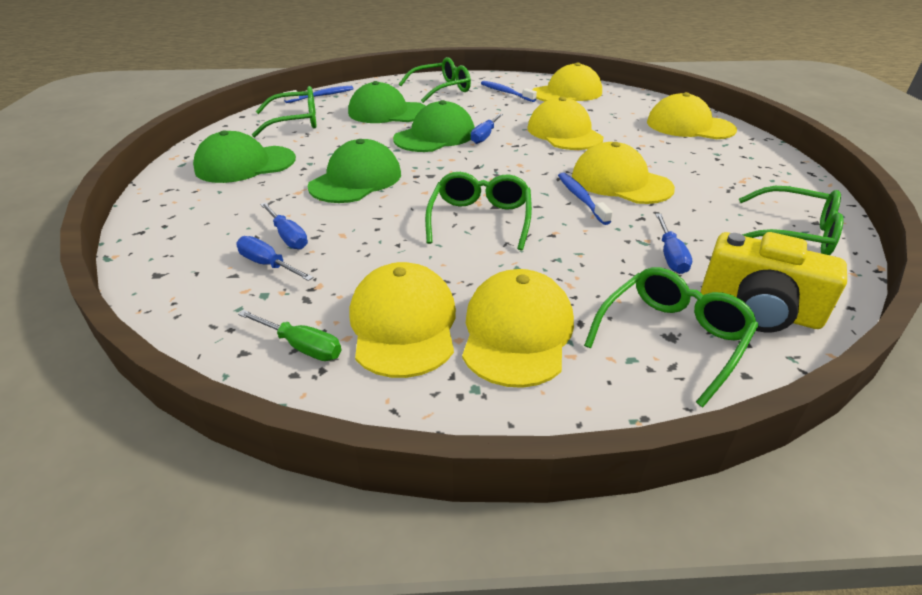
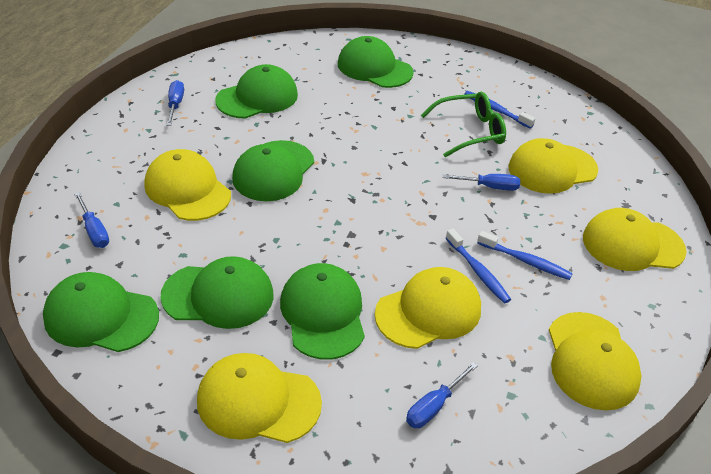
green cap: [193,130,296,183] [307,139,401,203] [348,81,426,123] [393,100,475,152] = 4 -> [43,272,159,352] [160,256,274,329] [215,64,298,119] [232,140,314,201] [280,263,365,360] [338,36,413,88] = 6
green glasses: [252,86,317,137] [399,57,471,103] [425,172,532,251] [584,267,759,407] [739,186,844,255] = 5 -> [421,92,506,157] = 1
green screwdriver: [238,310,342,361] = 1 -> none = 0
yellow camera: [701,232,847,332] = 1 -> none = 0

